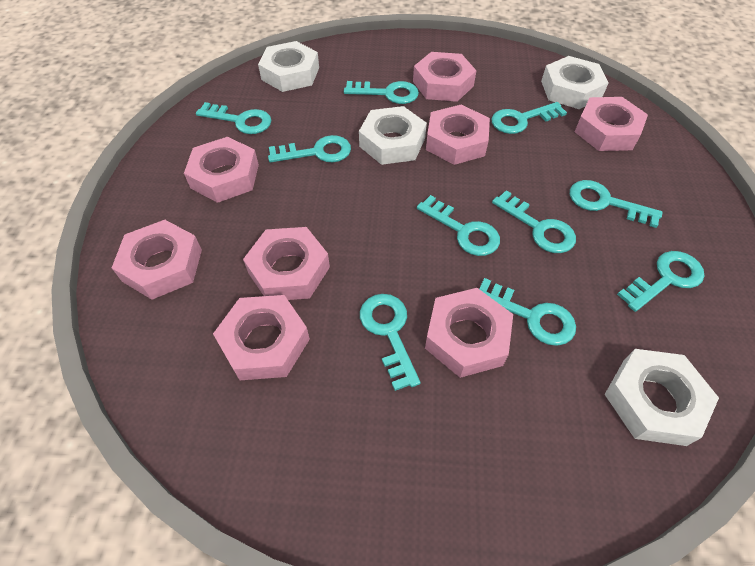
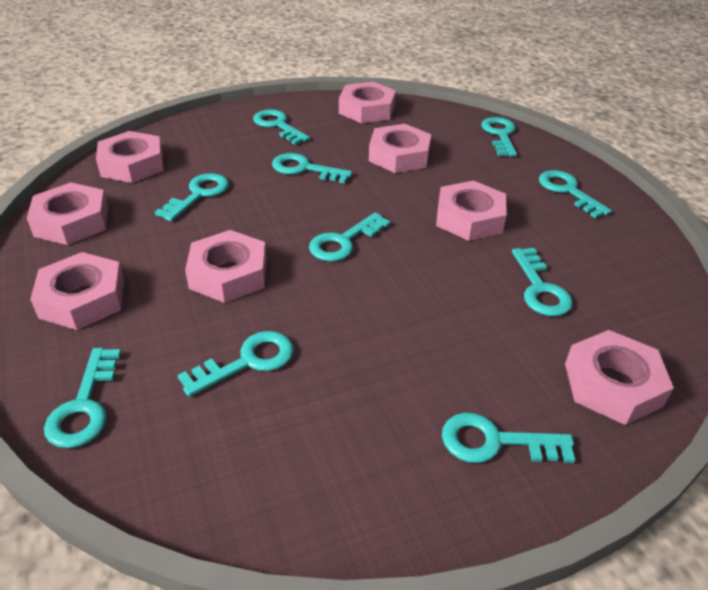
white nut: [258,41,319,92] [359,106,427,165] [541,56,608,109] [605,349,719,446] = 4 -> none = 0

